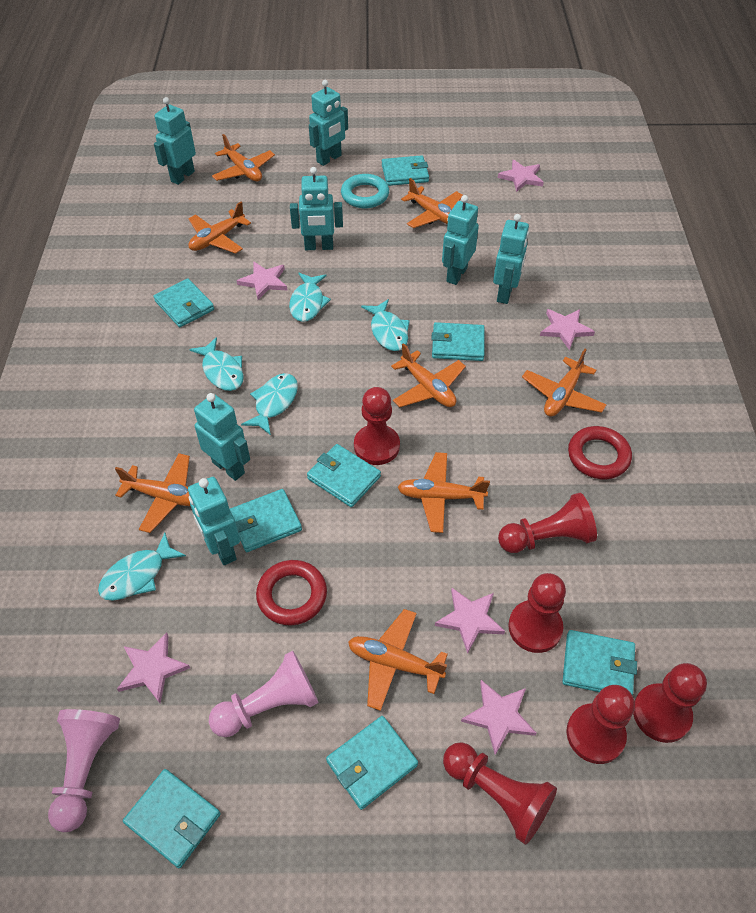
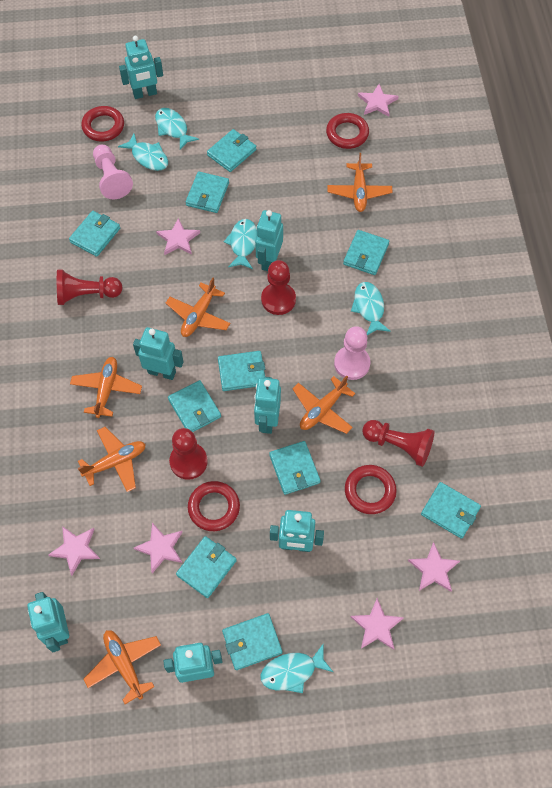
orange plane: [115,453,190,533] [188,202,251,254] [212,134,275,182] [348,609,448,711] [391,343,466,407] [398,452,490,533] [401,178,463,228] [522,349,607,417] = 8 -> [70,357,142,418] [78,427,146,492] [84,630,161,704] [166,277,230,337] [292,376,355,434] [327,153,392,212] = 6
red pawn: [354,387,400,465] [443,742,557,845] [498,493,597,553] [508,573,566,653] [566,685,635,764] [633,663,707,743] = 6 -> [57,270,123,305] [169,428,208,480] [261,260,296,315] [362,420,434,467] = 4
red ring: [256,560,327,625] [568,426,632,479] = 2 -> [81,106,124,142] [188,481,240,531] [326,113,369,149] [345,465,397,514] = 4
turquoise ring: [341,174,389,208] = 1 -> none = 0
turquoise wallet: [123,769,221,868] [153,278,214,327] [230,489,302,552] [307,444,381,507] [326,716,418,810] [382,155,429,186] [431,322,485,361] [562,630,637,695] = 8 -> [69,211,120,257] [168,380,221,432] [176,536,237,598] [186,171,229,213] [207,129,256,172] [218,351,265,391] [222,613,282,670] [269,441,321,495] [343,230,389,275] [421,482,481,539] = 10

